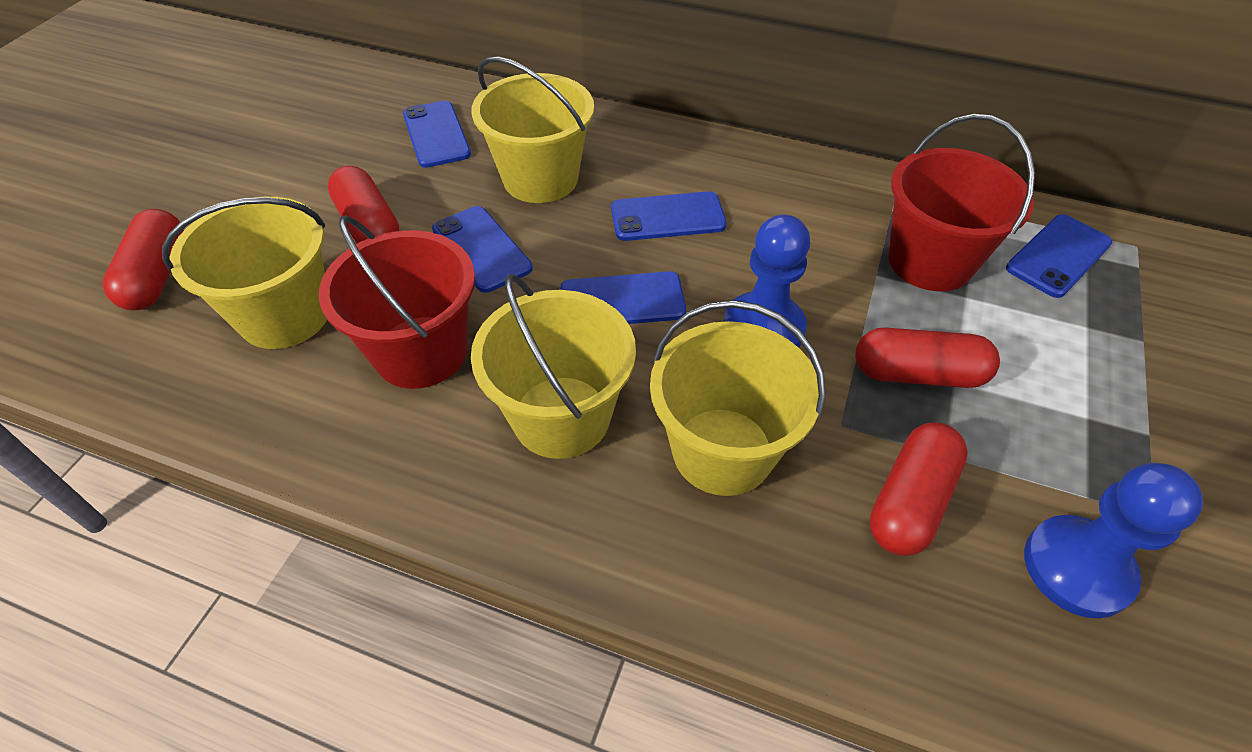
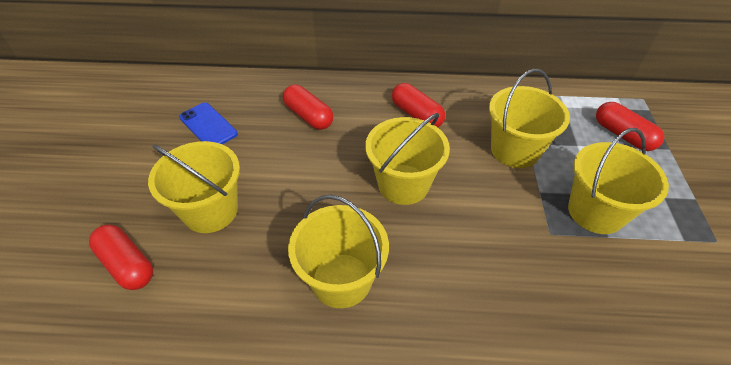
blue pawn: [723,214,810,348] [1024,463,1203,618] = 2 -> none = 0
blue phone: [403,101,471,168] [432,206,533,293] [561,271,686,324] [611,191,727,241] [1006,214,1112,298] = 5 -> [179,103,238,144] = 1
red bucket: [319,215,475,389] [888,114,1035,291] = 2 -> none = 0
yellow bucket: [162,197,327,349] [471,56,594,203] [471,274,636,459] [650,300,826,496] = 4 -> [148,141,240,233] [288,195,389,308] [365,113,450,205] [489,69,570,168] [568,128,669,234] = 5

